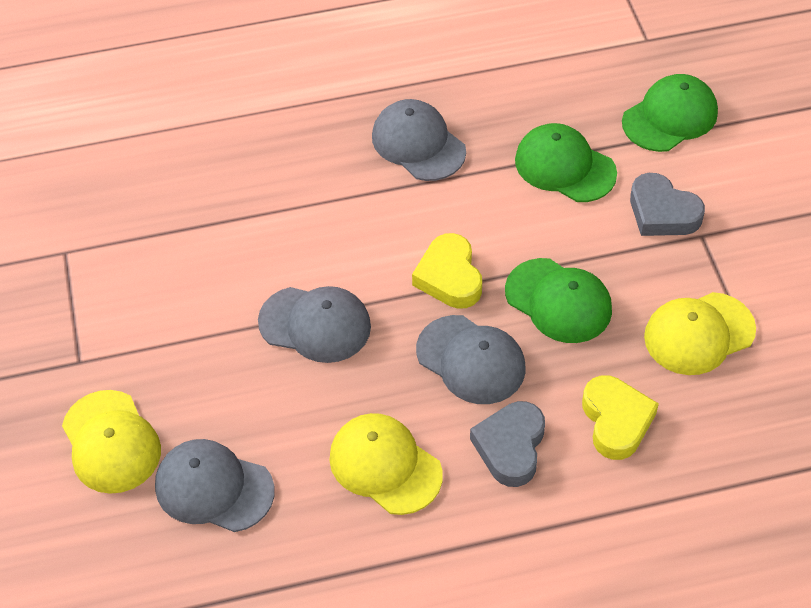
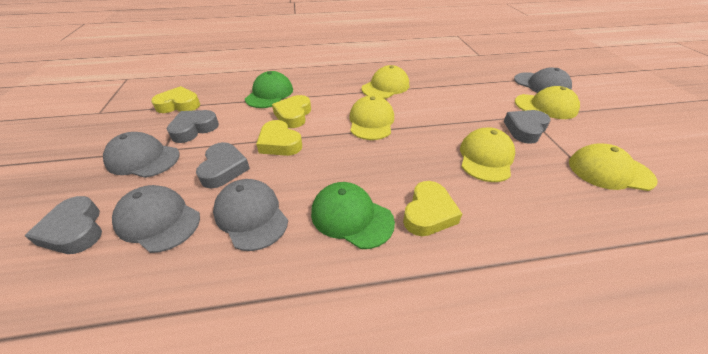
green cap: [505,258,612,343] [515,123,617,202] [622,74,718,152] = 3 -> [245,71,293,108] [311,182,395,249] = 2
grey heart: [470,401,545,487] [630,173,705,236] = 2 -> [25,196,102,254] [167,110,219,143] [196,142,250,188] [504,110,551,144] = 4
yellow cap: [62,390,161,494] [329,413,443,515] [644,292,756,375] = 3 -> [349,95,394,140] [361,65,409,99] [460,127,515,182] [515,86,580,119] [569,144,657,191] = 5
yellow heart: [412,233,482,309] [582,375,659,460] = 2 -> [151,86,200,113] [256,120,302,156] [272,95,311,128] [403,181,462,236] = 4

